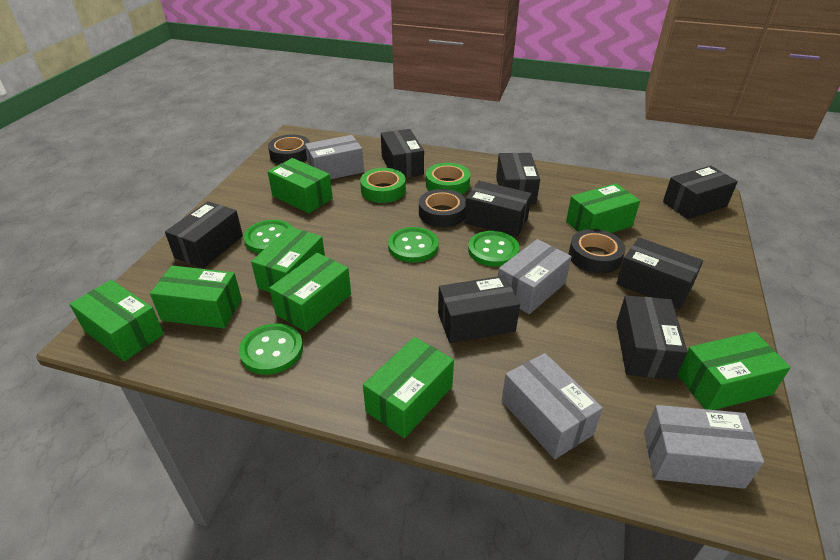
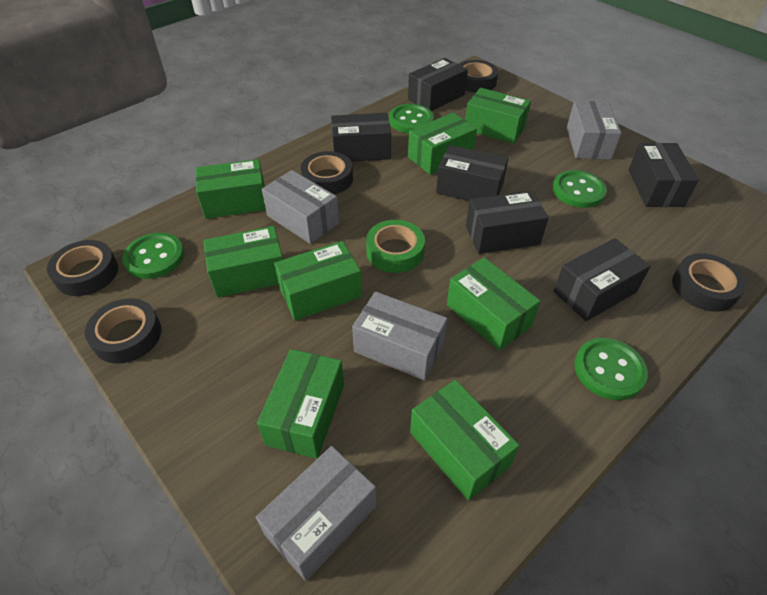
black box: [165,201,243,268] [381,129,424,178] [438,276,520,343] [464,181,532,237] [496,153,540,204] [616,237,703,309] [616,295,687,380] [663,166,738,219] = 8 -> [331,113,391,162] [408,58,468,111] [436,145,509,201] [466,191,549,254] [553,238,651,321] [629,143,699,207] = 6
black tape: [268,134,310,164] [419,189,466,227] [569,229,626,274] = 3 -> [47,240,118,296] [85,298,161,364] [301,151,353,194] [459,60,498,92] [672,253,747,312] = 5
green tape: [360,168,406,203] [426,163,470,194] = 2 -> [366,220,425,273] = 1

